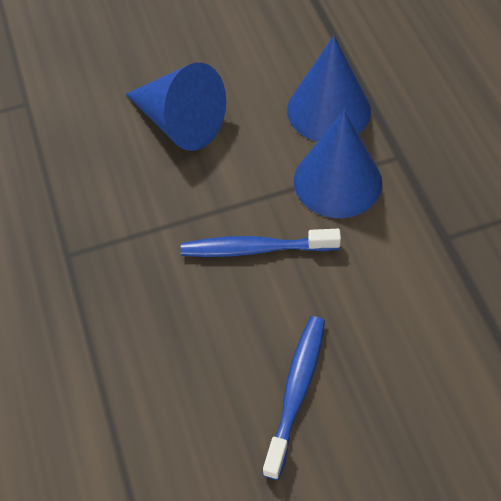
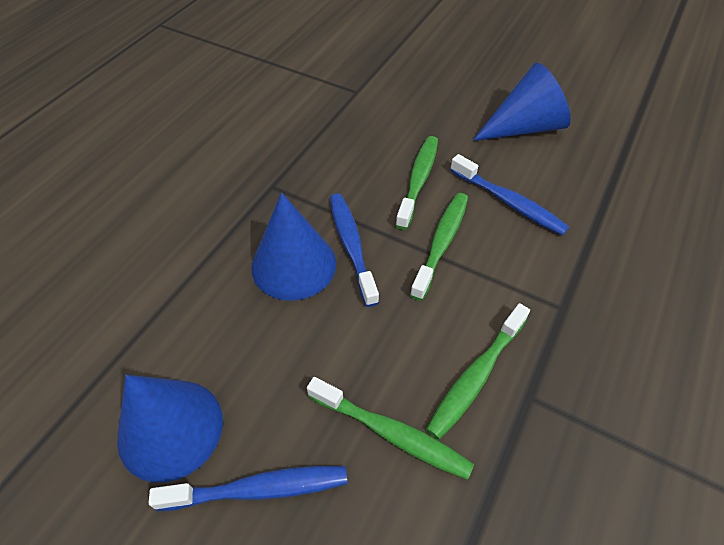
blue toothbrush: [181,229,341,257] [262,316,325,480] = 2 -> [149,466,347,511] [330,193,379,307] [450,154,569,236] = 3
green toothbrush: none = 0 -> [307,377,474,480] [395,136,438,230] [410,193,468,301] [426,303,530,439] = 4

